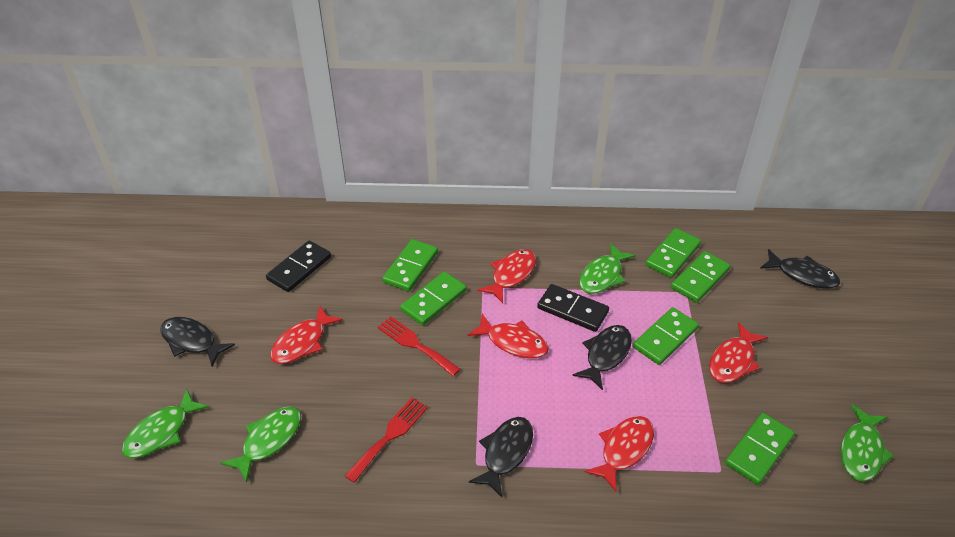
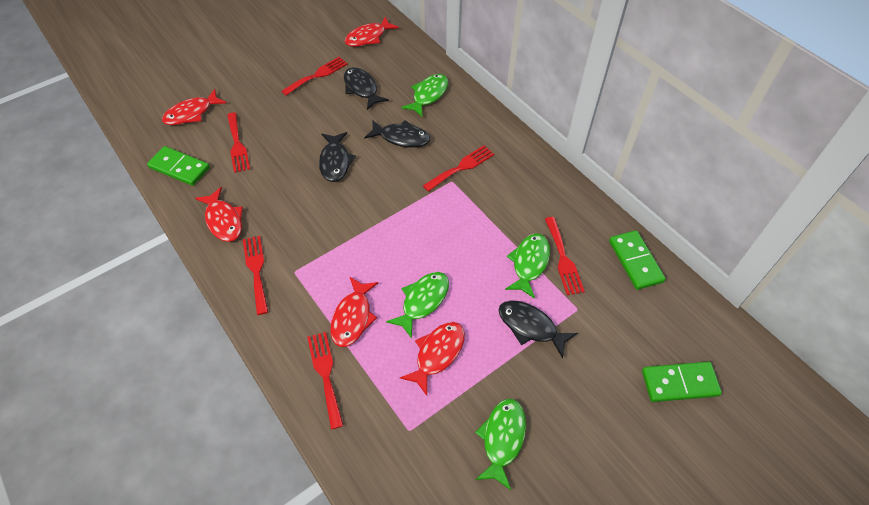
black domino: [266,240,331,292] [537,284,609,332] = 2 -> none = 0
green domino: [382,239,438,292] [400,271,467,326] [633,307,699,365] [646,228,701,278] [671,251,731,303] [725,413,795,485] = 6 -> [147,146,210,186] [609,230,666,290] [642,362,722,402] = 3
red fork: [345,397,428,483] [377,316,461,376] = 2 -> [227,112,250,173] [243,236,268,315] [281,57,348,95] [307,332,344,429] [423,145,494,192] [545,217,585,295] = 6

